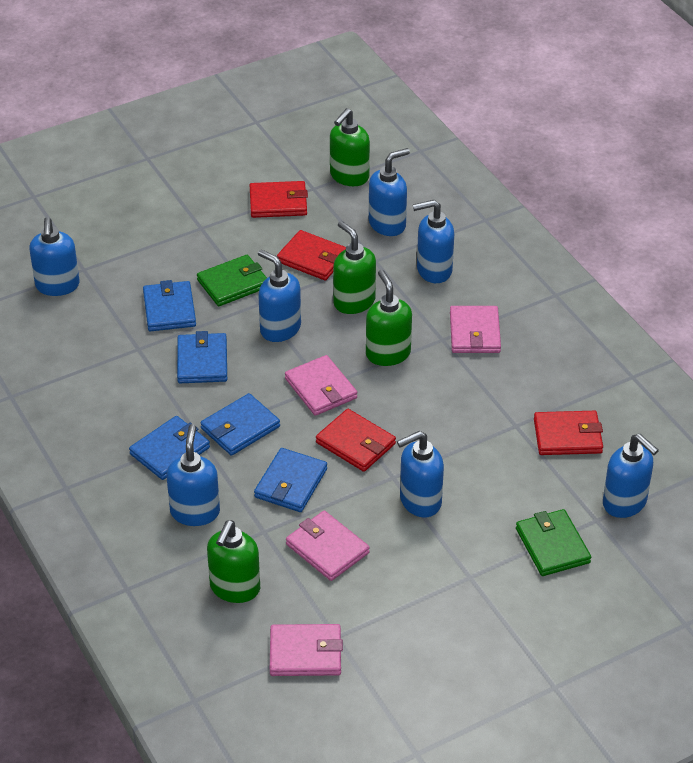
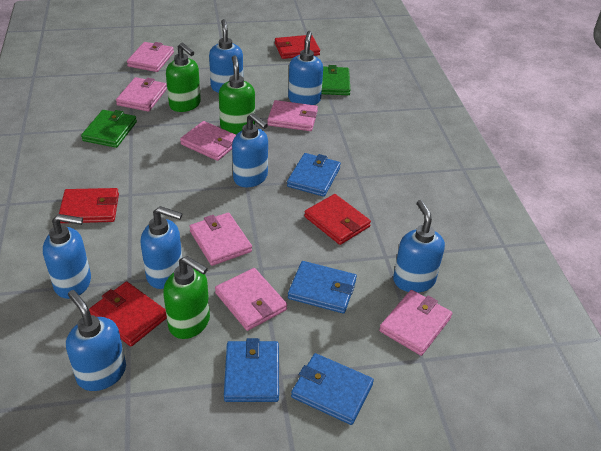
blue wallet: [129,416,210,480] [143,280,196,332] [177,331,227,383] [200,393,280,456] [254,448,327,512] = 5 -> [224,338,279,402] [287,153,341,197] [288,261,357,314] [291,353,374,425] = 4
green soap dispenser: [207,520,260,603] [330,108,370,186] [333,221,376,314] [366,270,412,366] = 4 -> [163,256,210,339] [166,42,201,112] [219,55,255,134] = 3
pink wallet: [270,624,343,676] [285,355,357,416] [286,511,370,581] [450,306,501,353] = 4 -> [116,77,167,112] [127,42,174,72] [180,121,236,161] [189,212,252,266] [215,268,287,331] [267,100,318,131] [379,290,452,356] = 7

